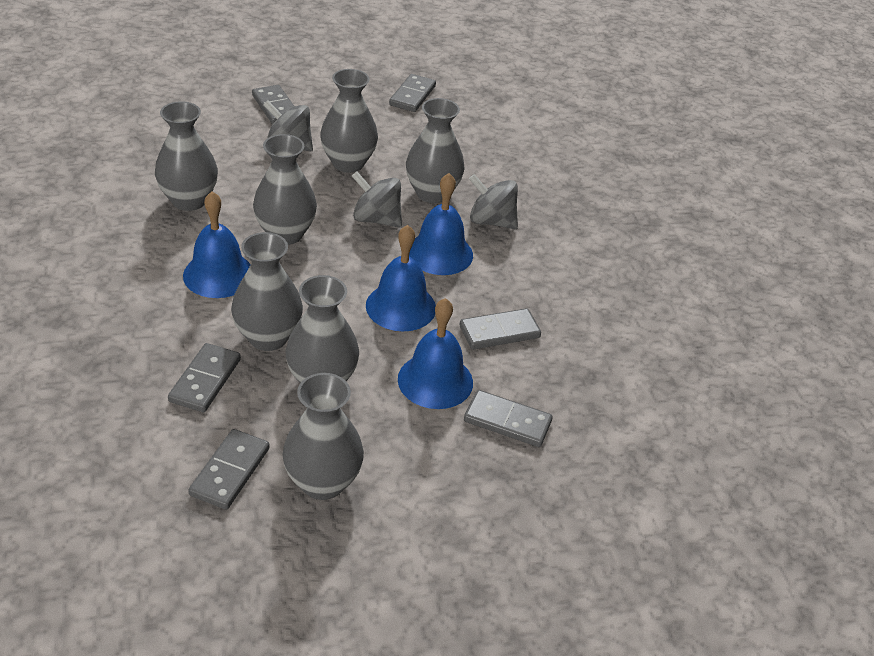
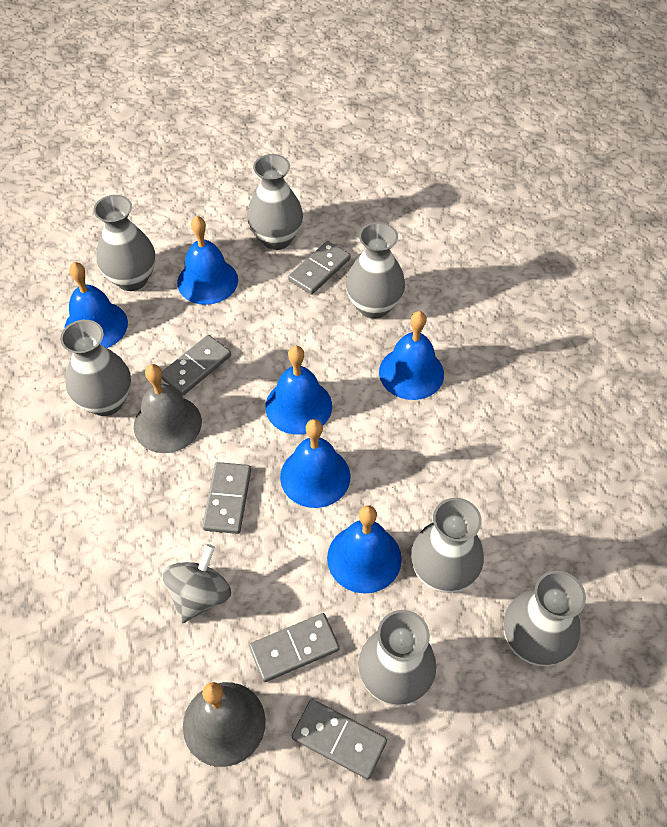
blue bell: [183,191,251,298] [366,225,436,331] [398,298,473,409] [409,173,473,275] = 4 -> [64,262,128,348] [177,216,238,305] [265,346,332,435] [280,419,351,508] [327,505,402,594] [379,311,444,400] = 6
grey bell: none = 0 -> [134,364,202,453] [183,682,266,767] = 2
grey domino: [168,343,241,412] [188,429,270,510] [252,85,295,124] [389,74,436,112] [460,308,541,350] [464,390,553,447] = 6 -> [162,335,231,395] [202,462,251,534] [249,613,340,682] [288,241,351,295] [292,699,387,779] = 5
grey spinning top: [263,100,313,152] [352,171,402,228] [469,174,518,229] = 3 -> [162,544,231,623] = 1

